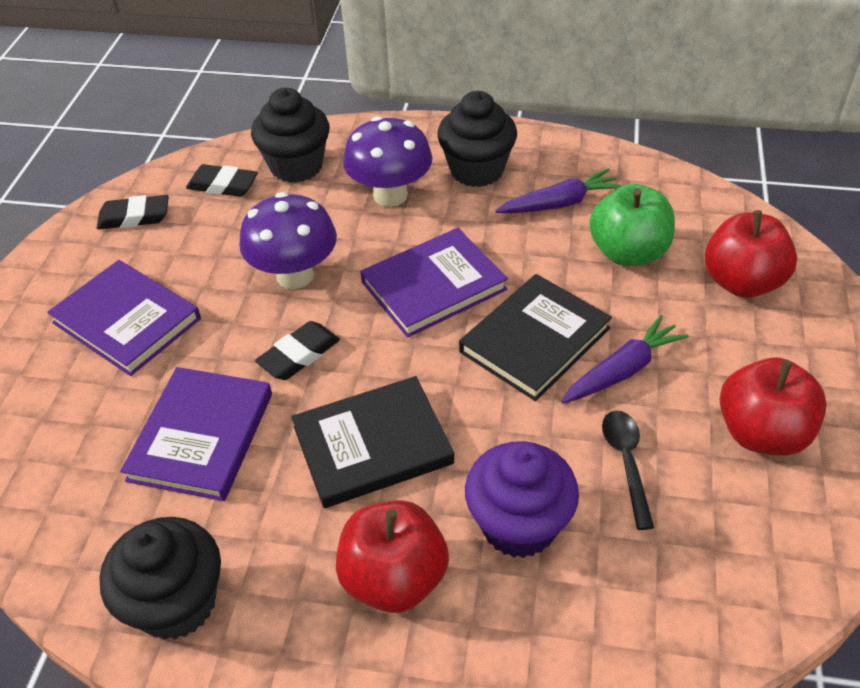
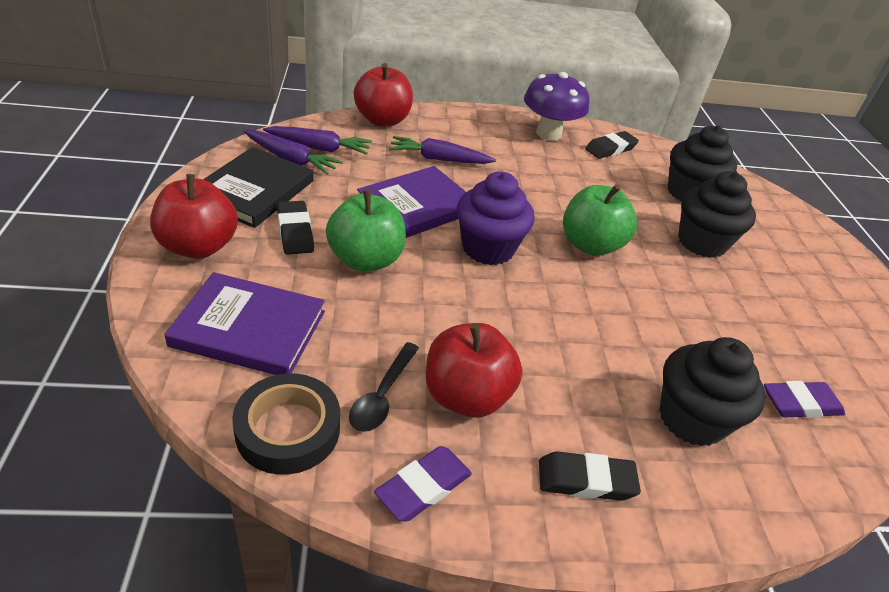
black book: [291,376,454,508] [459,274,612,401] = 2 -> [203,147,313,228] = 1
black tape: none = 0 -> [232,373,340,475] = 1
green apple: [589,184,675,266] = 1 -> [326,190,406,272] [563,184,637,256] = 2
purple book: [47,260,201,376] [120,367,272,501] [360,228,508,338] = 3 -> [164,272,325,375] [357,166,466,238] = 2
purple carrot: [495,168,623,213] [561,315,689,404] = 2 -> [244,130,343,175] [263,126,372,155] [389,136,496,164] = 3
purple eraser: none = 0 -> [374,446,472,522] [764,381,845,418] = 2
purple mushroom: [239,192,337,289] [343,116,432,207] = 2 -> [524,72,590,141] = 1

